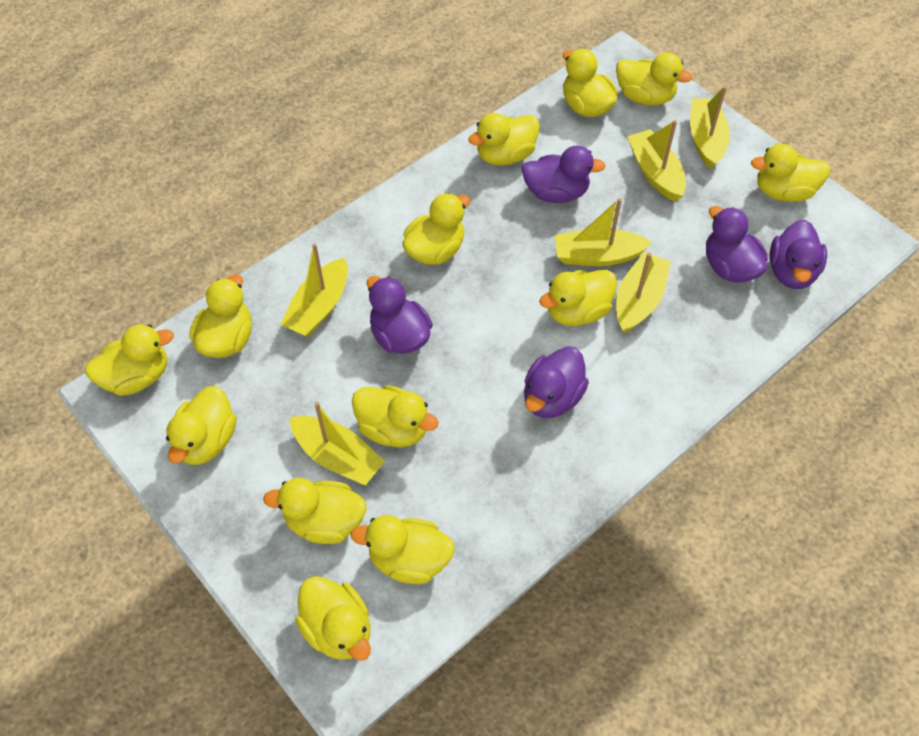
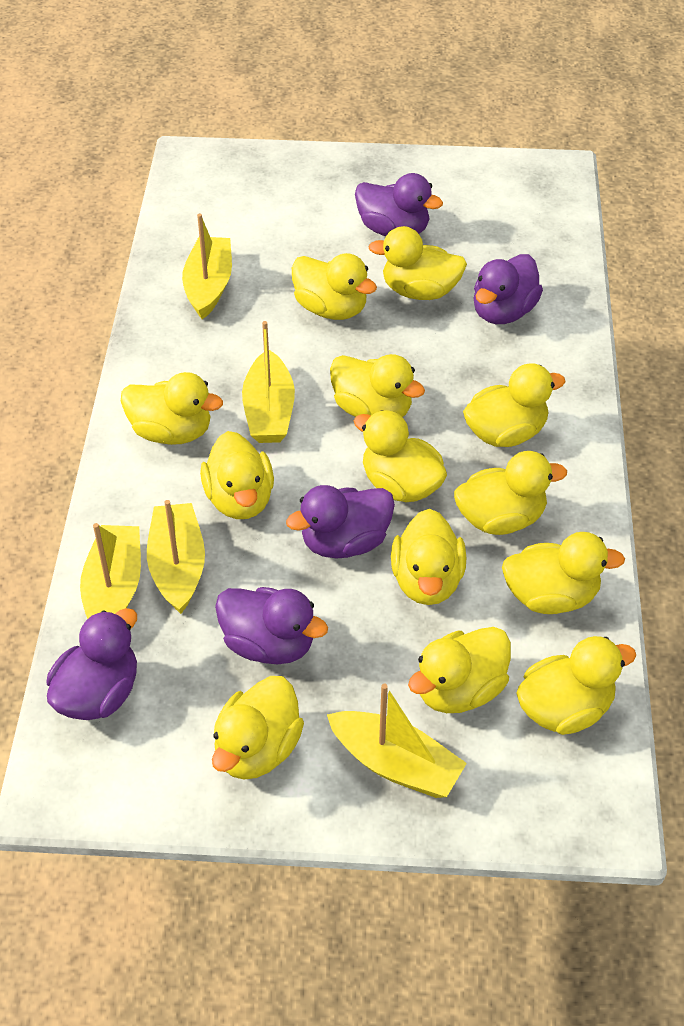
yellow boat: [280,243,348,337] [289,402,385,486] [555,198,652,266] [616,252,671,333] [627,120,686,202] [690,86,730,169] = 6 -> [80,523,141,619] [147,500,205,614] [182,214,232,319] [242,321,295,443] [327,684,467,798] = 5

